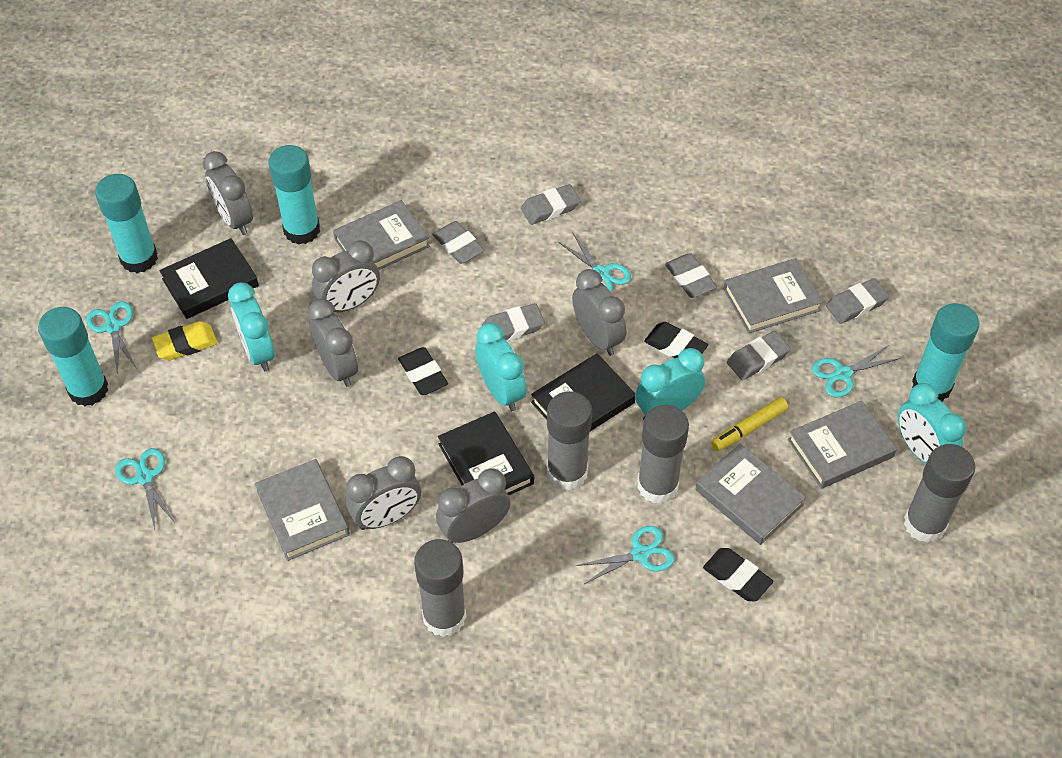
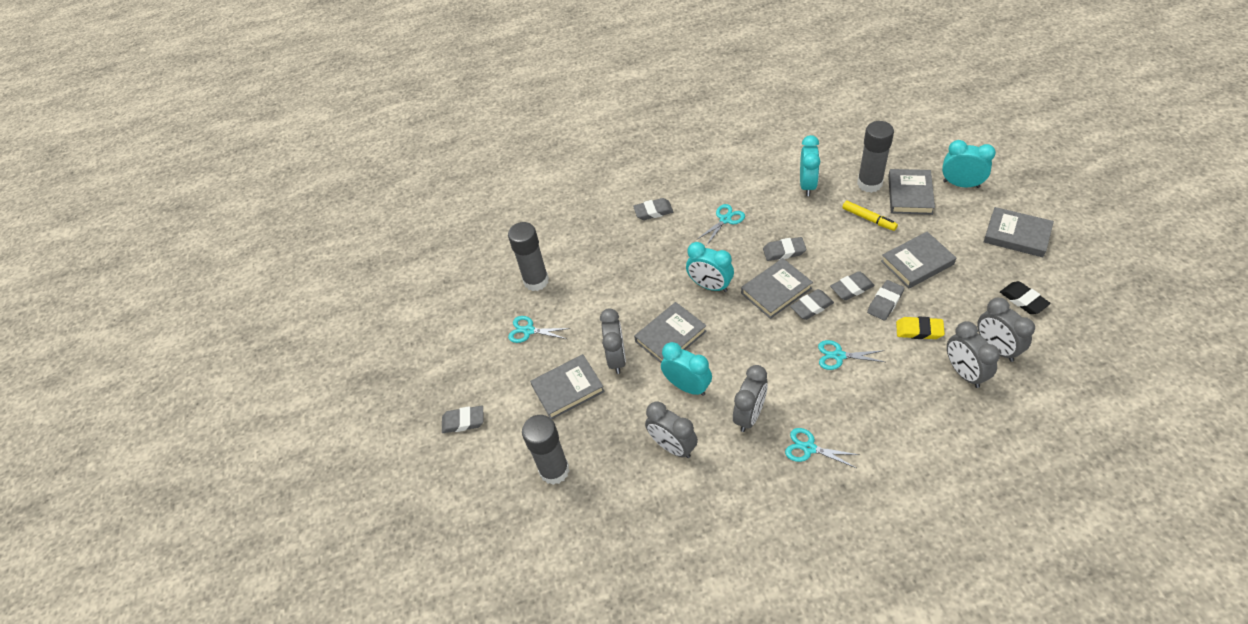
black book: [159,238,259,319] [438,411,534,495] [531,353,635,431] = 3 -> none = 0
black eraser: [398,347,448,395] [644,322,708,358] [703,548,773,601] = 3 -> [1000,281,1051,314] = 1
grey book: [255,459,350,561] [333,200,430,270] [695,444,806,545] [723,258,823,333] [788,401,897,489] = 5 -> [530,354,605,419] [634,302,707,363] [741,258,813,319] [881,232,956,288] [888,169,935,215] [984,207,1054,257] = 6
grey clock: [203,151,253,235] [308,299,358,387] [312,240,380,312] [346,456,421,530] [436,468,510,543] [572,269,626,356] = 6 -> [600,308,626,374] [645,401,698,458] [733,365,768,432] [947,321,1000,388] [977,298,1035,362] = 5
grey glue stick: [414,539,466,637] [547,391,592,491] [637,405,689,504] [904,444,975,543] = 4 -> [508,222,549,291] [522,415,570,485] [857,121,894,193] = 3
turquoise glue stick: [38,307,108,406] [95,174,158,273] [268,145,320,245] [912,303,979,401] = 4 -> none = 0
turquoise scissors: [86,301,136,371] [115,448,174,529] [558,232,631,292] [576,526,675,584] [812,345,900,398] = 5 -> [508,316,570,343] [698,204,745,245] [785,428,859,468] [818,340,885,370] = 4

